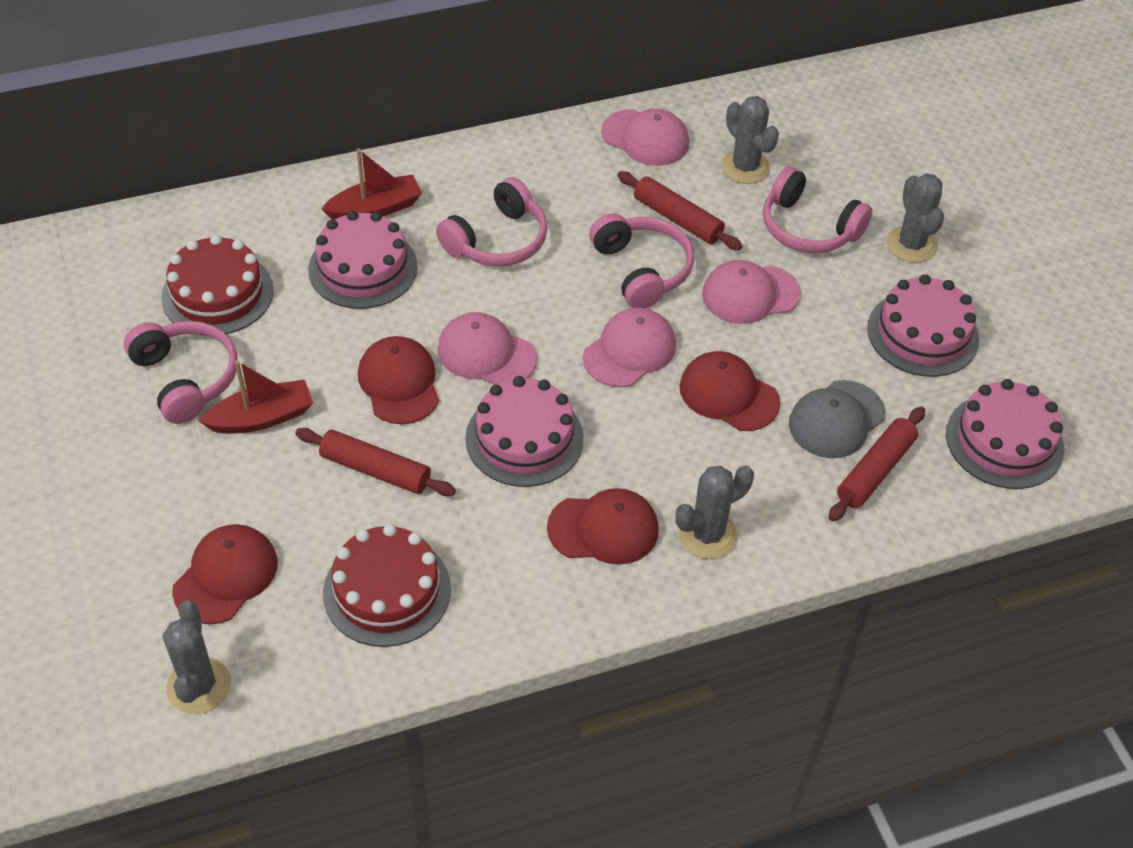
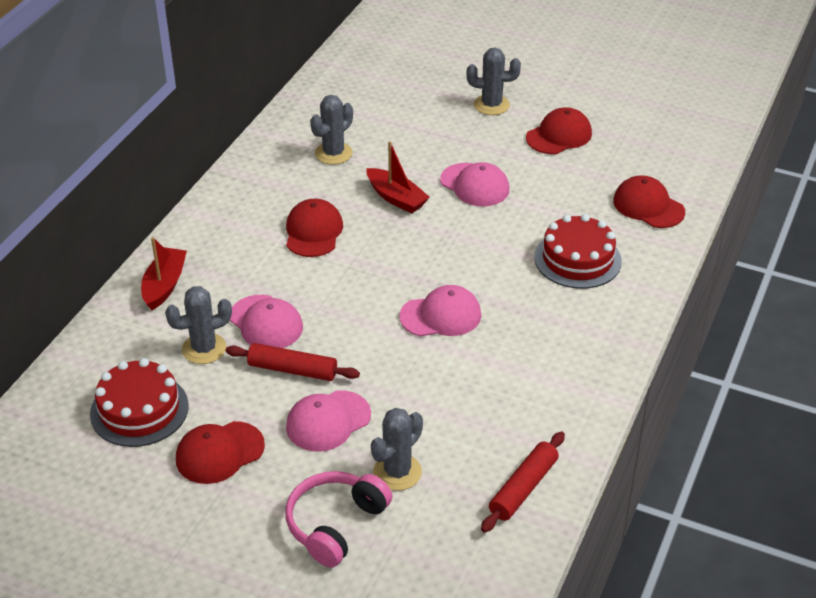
grey cap: [789,380,885,458] = 1 -> none = 0
pink cake: [308,211,418,309] [465,376,584,487] [867,274,979,377] [946,379,1064,489] = 4 -> none = 0
pink headphones: [124,321,238,424] [436,177,548,267] [589,213,694,308] [763,167,872,253] = 4 -> [285,471,392,567] = 1
red rolling pin: [295,428,456,496] [617,171,742,250] [829,406,925,521] = 3 -> [225,343,360,381] [481,431,565,533] = 2

